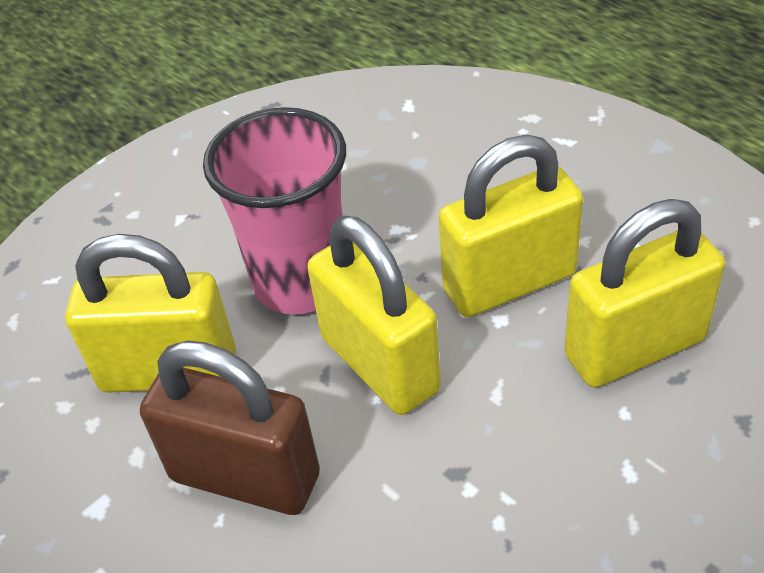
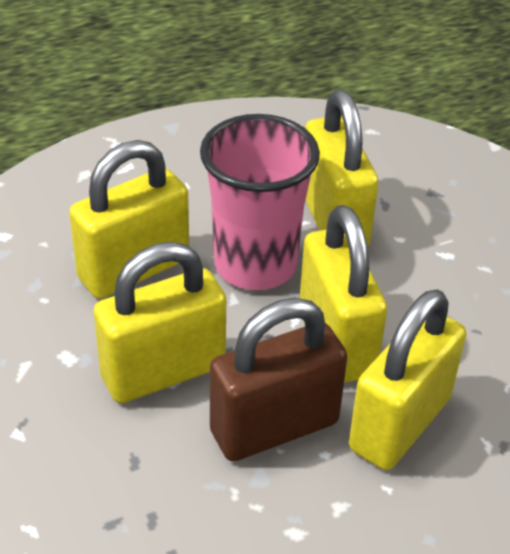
yellow padlock: [65,234,236,393] [307,215,441,415] [439,135,584,317] [564,199,725,388] = 4 -> [69,140,189,299] [93,242,226,403] [300,205,387,383] [305,90,379,246] [349,289,466,470] = 5

